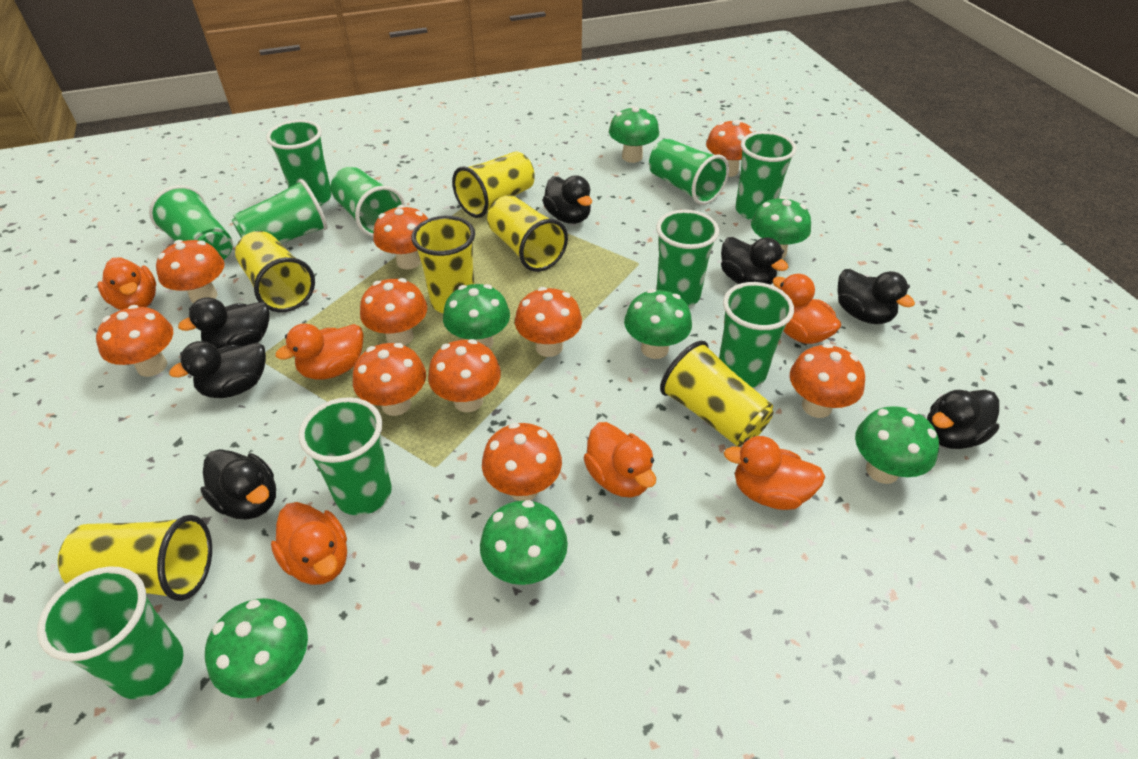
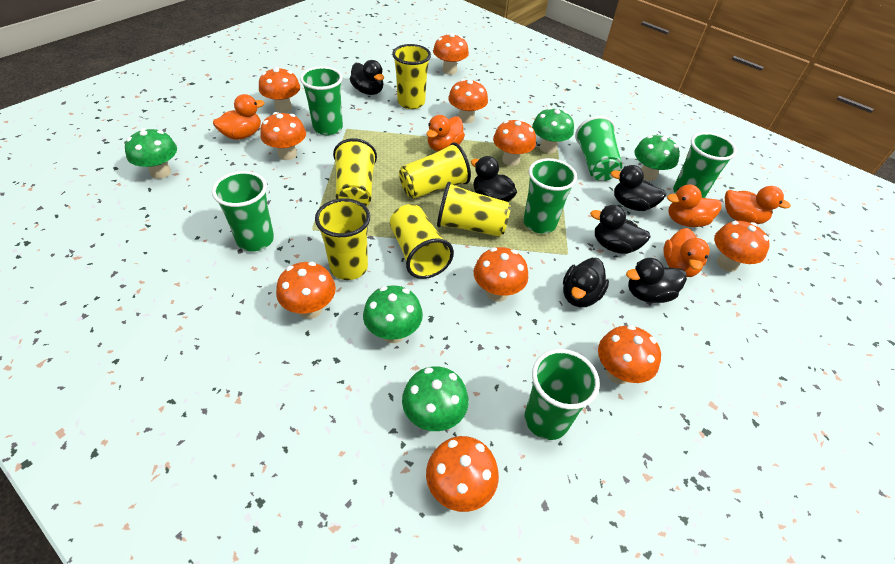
black duck: [169,341,266,398] [178,297,270,349] [200,449,276,520] [542,175,592,224] [721,237,788,285] [838,269,915,324] [927,390,999,449] = 7 -> [350,60,384,95] [471,156,517,202] [563,258,609,307] [590,205,650,254] [611,165,666,211] [626,258,687,303] = 6
green cup: [37,566,183,699] [149,185,233,260] [232,179,328,244] [266,120,332,206] [298,397,392,515] [331,166,406,237] [649,138,729,205] [656,210,719,307] [719,282,794,387] [735,131,797,220] = 10 -> [212,171,274,251] [300,66,343,135] [523,158,577,234] [525,349,600,440] [575,116,623,181] [673,132,737,198] = 6
green mushroom: [205,598,308,698] [443,284,510,349] [480,500,568,585] [609,106,659,163] [624,289,692,359] [751,196,811,259] [855,406,939,484] = 7 -> [125,128,177,179] [363,285,423,343] [402,366,469,431] [532,107,574,153] [634,135,680,181] = 5
orange duck: [97,258,156,310] [271,502,347,585] [276,324,363,380] [584,422,656,498] [724,436,825,510] [772,274,841,344] = 6 -> [213,94,265,140] [426,115,465,151] [664,228,710,277] [667,184,722,227] [725,186,791,224] = 5

